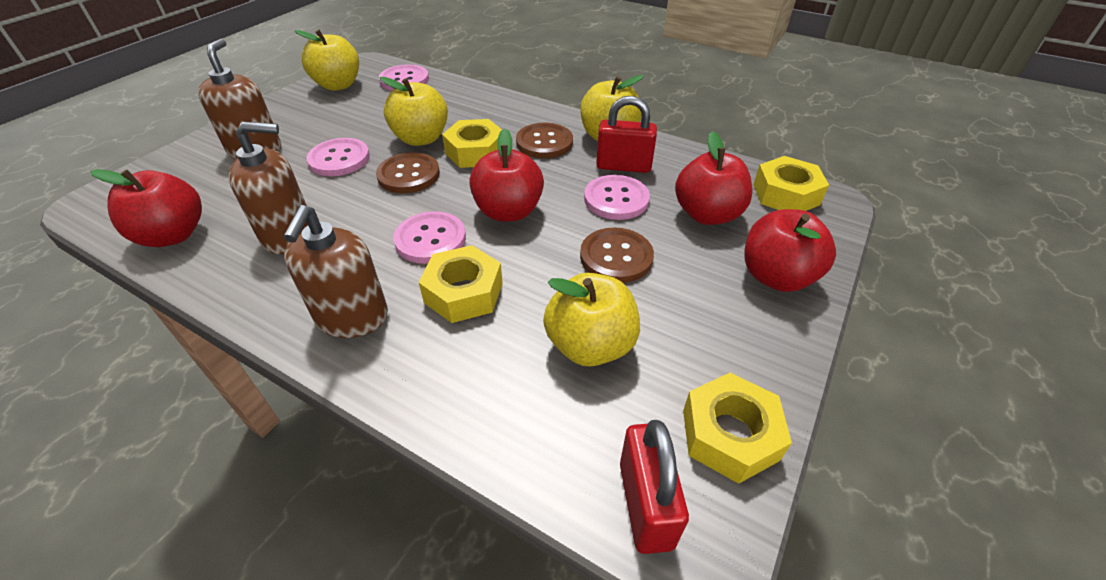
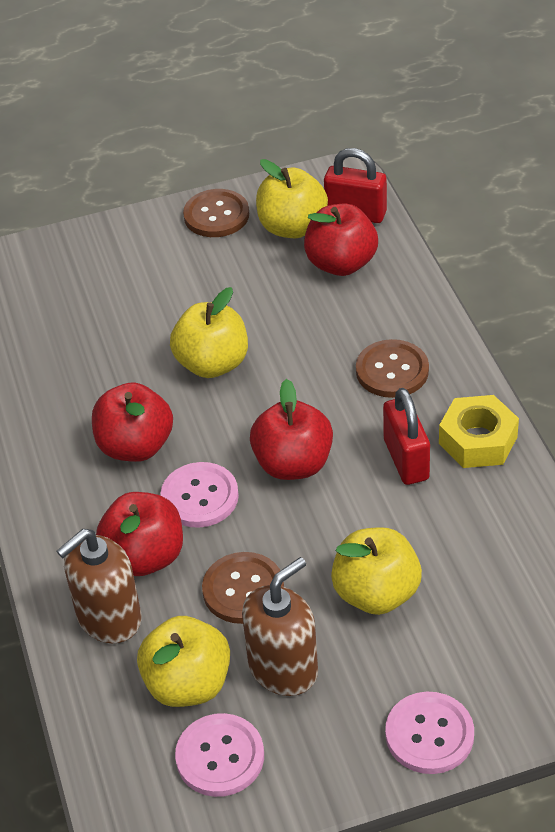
brown soap dispenser: [198,39,281,159] [229,122,308,254] [284,205,388,338] = 3 -> [57,529,141,643] [242,557,318,696] = 2
pink button: [306,138,370,176] [379,65,429,91] [393,211,466,264] [584,175,650,220] = 4 -> [161,462,239,528] [175,713,264,797] [385,692,474,774] = 3
yellow nut: [419,245,503,323] [442,119,502,168] [683,373,792,484] [753,156,829,211] = 4 -> [439,395,519,468] = 1

